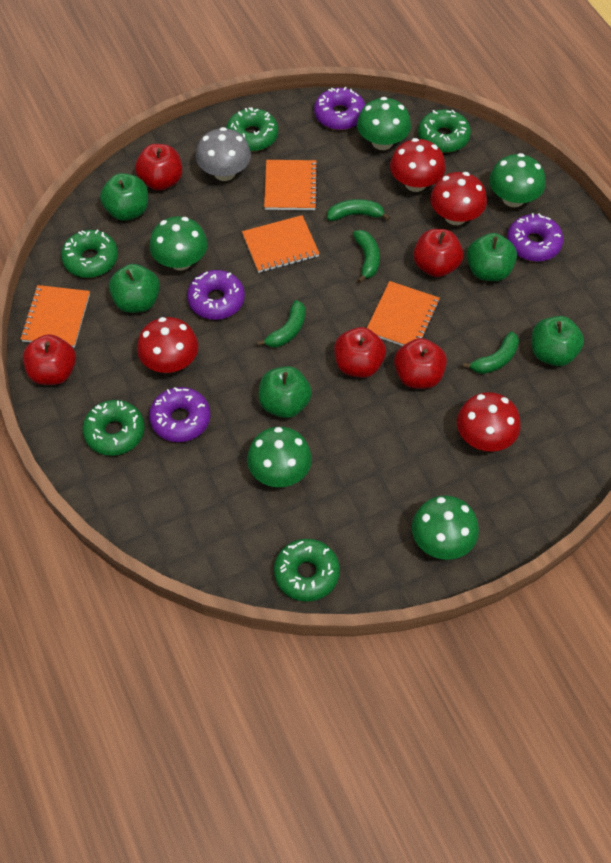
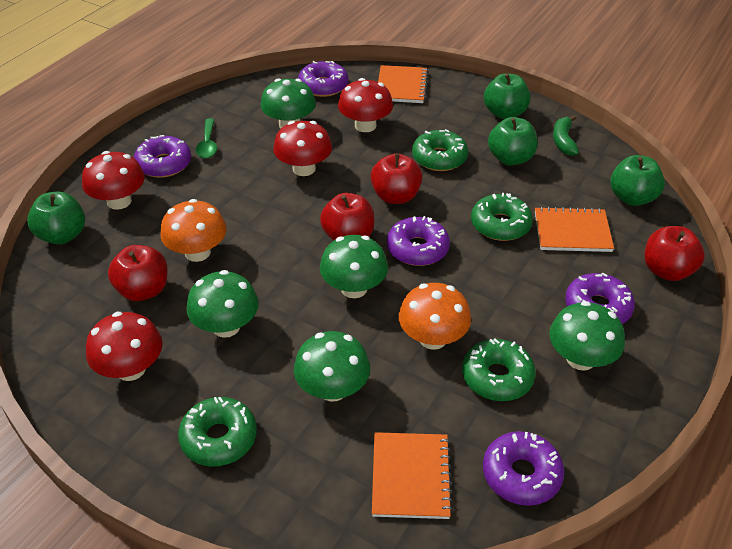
green apple: [100,173,148,221] [109,264,160,313] [259,366,312,418] [467,233,517,281] [532,316,584,366] = 5 -> [27,191,85,245] [484,73,531,119] [488,117,538,166] [610,155,665,206] = 4
green banana: [257,300,305,347] [327,199,390,221] [353,230,380,283] [462,331,519,374] = 4 -> [553,116,579,156] = 1
green donut: [61,230,118,278] [82,400,145,456] [226,107,278,151] [274,539,340,602] [418,110,471,153] = 5 -> [178,397,257,466] [412,129,468,171] [462,339,536,401] [471,193,533,241] = 4
green spoon: none = 0 -> [196,118,217,158] = 1
grey mushroom: [196,127,251,181] = 1 -> none = 0
orange mushroom: none = 0 -> [160,199,227,262] [399,283,471,350] = 2
orange notebook: [20,285,90,348] [242,215,320,273] [264,160,318,210] [367,281,440,346] = 4 -> [372,432,453,519] [378,65,428,103] [535,207,614,252] = 3
purple donut: [149,387,211,442] [187,270,245,320] [314,87,365,130] [507,213,563,262] = 4 -> [134,135,191,178] [298,61,349,97] [387,216,450,266] [483,431,564,506] [565,272,635,324] = 5
red apple: [23,334,76,385] [135,144,182,191] [334,327,386,378] [394,338,447,389] [413,229,463,277] = 5 -> [108,245,168,301] [320,193,374,241] [370,153,423,204] [645,226,705,281] = 4

